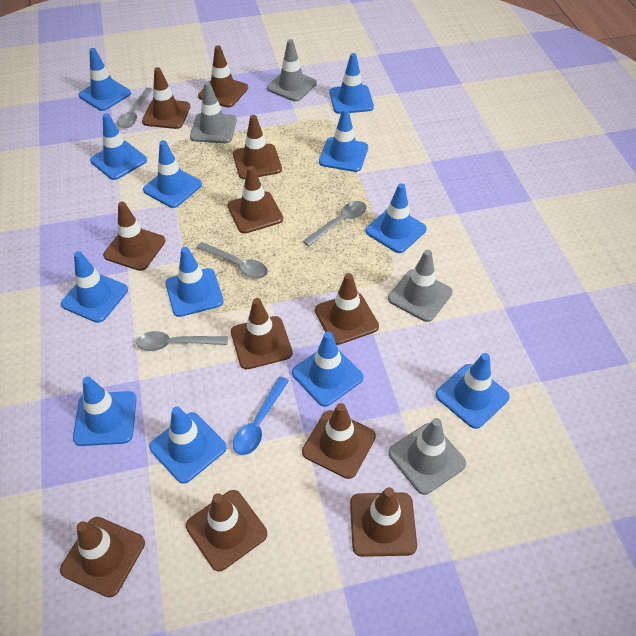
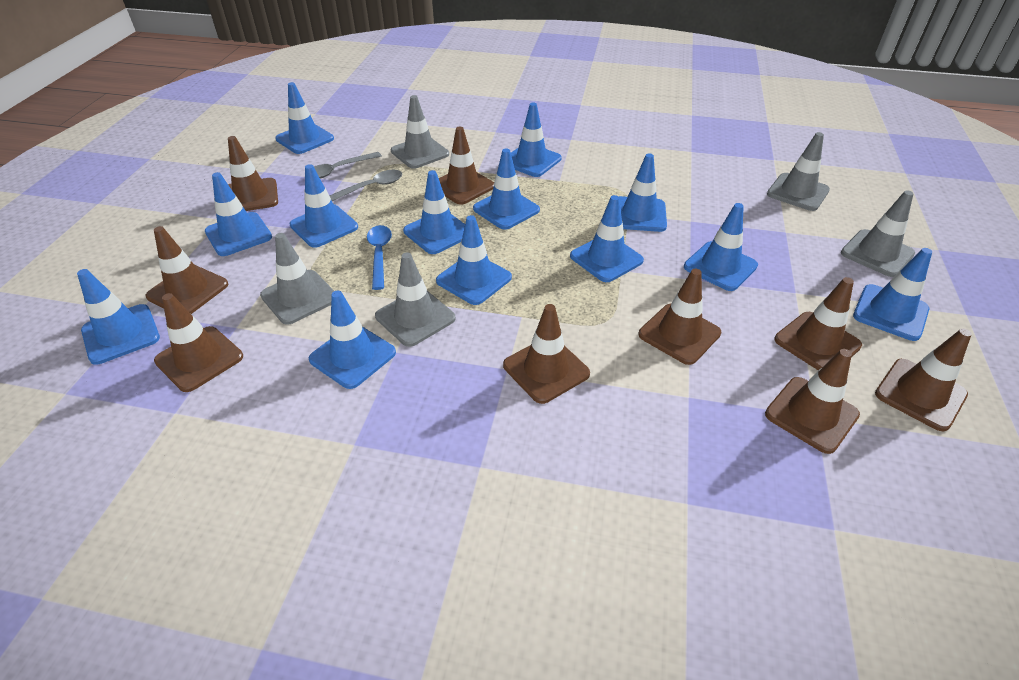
blue traffic cone: [61,251,128,323] [73,377,137,446] [79,48,131,111] [90,113,147,180] [143,140,202,208] [149,407,227,484] [165,247,224,317] [292,332,363,407] [319,108,368,172] [329,53,374,114] [365,183,427,253] [436,353,510,429] = 12 -> [77,269,160,365] [205,172,272,256] [275,82,334,154] [290,164,358,248] [309,291,396,389] [403,170,465,254] [436,215,512,305] [473,148,540,230] [511,103,562,177] [570,195,644,282] [619,153,667,232] [684,203,758,291] [853,248,932,341] = 13
brown traffic cone: [60,517,145,598] [103,202,166,271] [142,67,190,129] [186,490,267,572] [198,45,248,108] [228,166,283,234] [231,298,293,369] [233,115,282,179] [302,403,376,479] [315,273,379,345] [350,487,417,557] = 11 -> [146,226,228,314] [154,293,243,392] [228,136,278,211] [439,127,494,205] [503,304,590,404] [639,269,721,365] [765,349,860,454] [774,277,862,371] [875,329,972,431] = 9
grey spoon: [117,88,153,128] [136,331,228,351] [197,242,268,279] [303,201,367,247] = 4 -> [314,152,382,179] [329,170,402,201] = 2
grey traffic cone: [190,82,237,143] [267,39,317,102] [388,250,453,322] [388,418,466,495] = 4 -> [260,233,334,325] [375,252,456,347] [391,95,449,169] [767,132,830,211] [841,190,915,277] = 5

